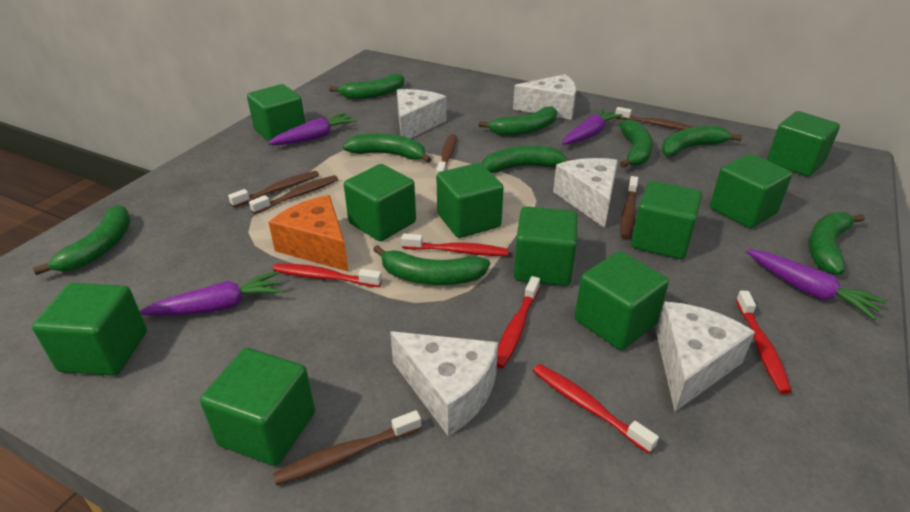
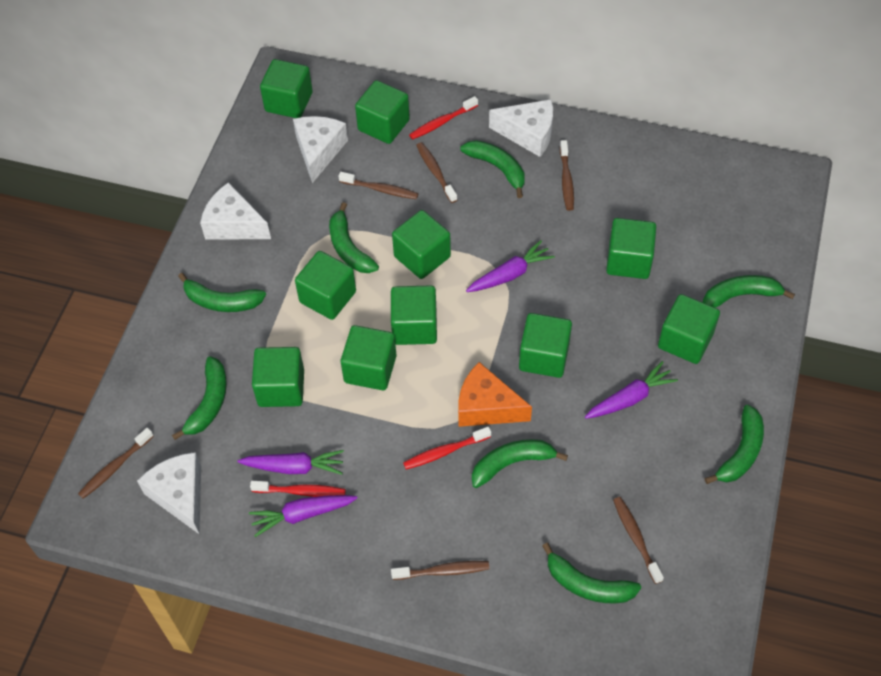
green banana: [33,205,131,275] [329,74,405,99] [343,133,432,163] [373,245,490,285] [478,106,557,136] [482,146,573,173] [619,119,653,168] [662,126,742,157] [808,212,865,275] = 9 -> [172,356,227,440] [178,273,266,312] [329,202,379,273] [460,140,525,198] [472,439,568,488] [542,543,641,603] [702,275,795,308] [705,405,764,484] = 8
red toothbrush: [273,263,382,287] [401,234,509,256] [497,276,540,369] [533,364,659,454] [736,291,792,394] = 5 -> [250,481,346,497] [403,427,491,469] [409,96,478,140] = 3
white cheese: [390,331,498,436] [397,89,446,138] [513,74,576,120] [553,158,618,228] [656,302,755,412] = 5 -> [137,452,201,535] [200,182,271,240] [293,116,348,183] [489,99,553,157] = 4

